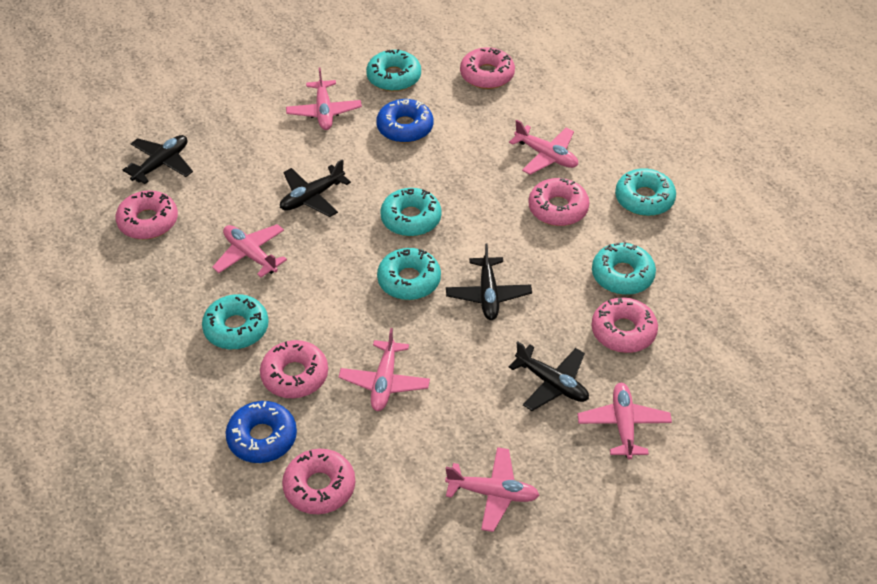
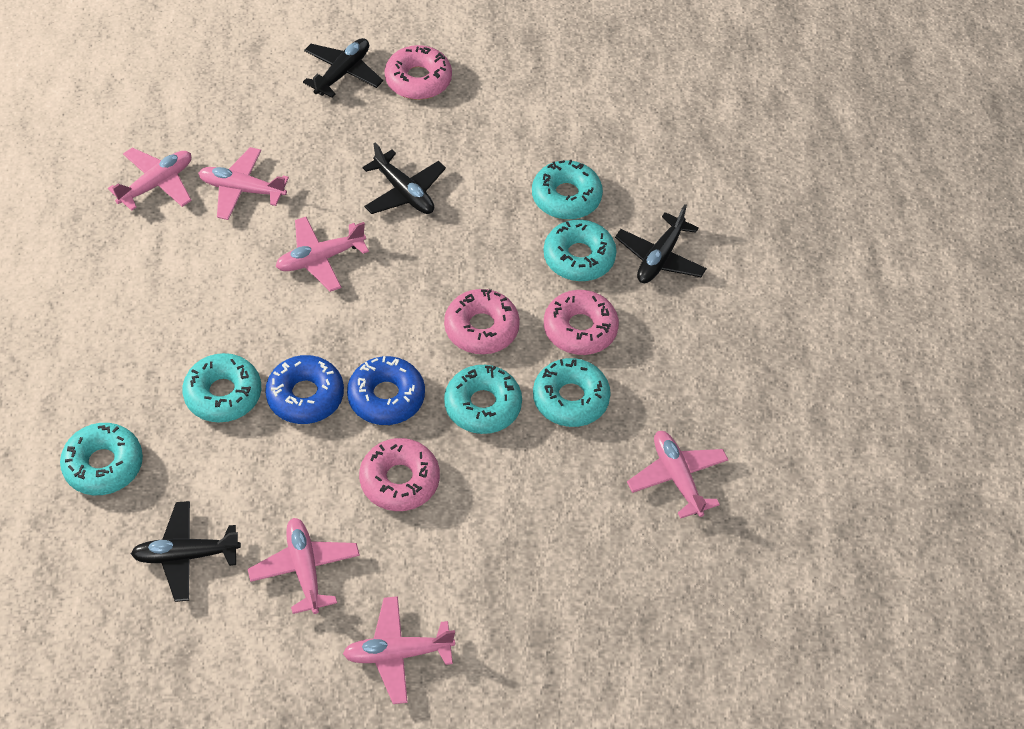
pink donut: [115,191,178,239] [260,340,328,398] [282,449,355,514] [460,47,515,89] [528,178,589,226] [591,297,658,353] = 6 -> [359,438,440,511] [385,45,452,100] [444,289,520,354] [544,290,619,355] = 4

